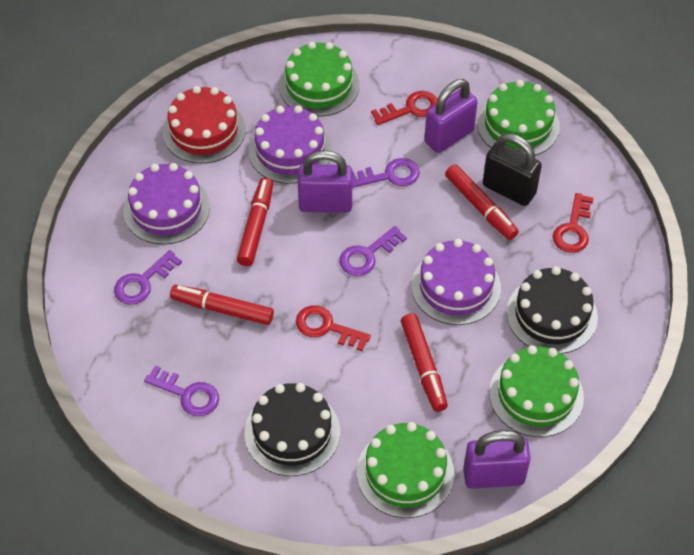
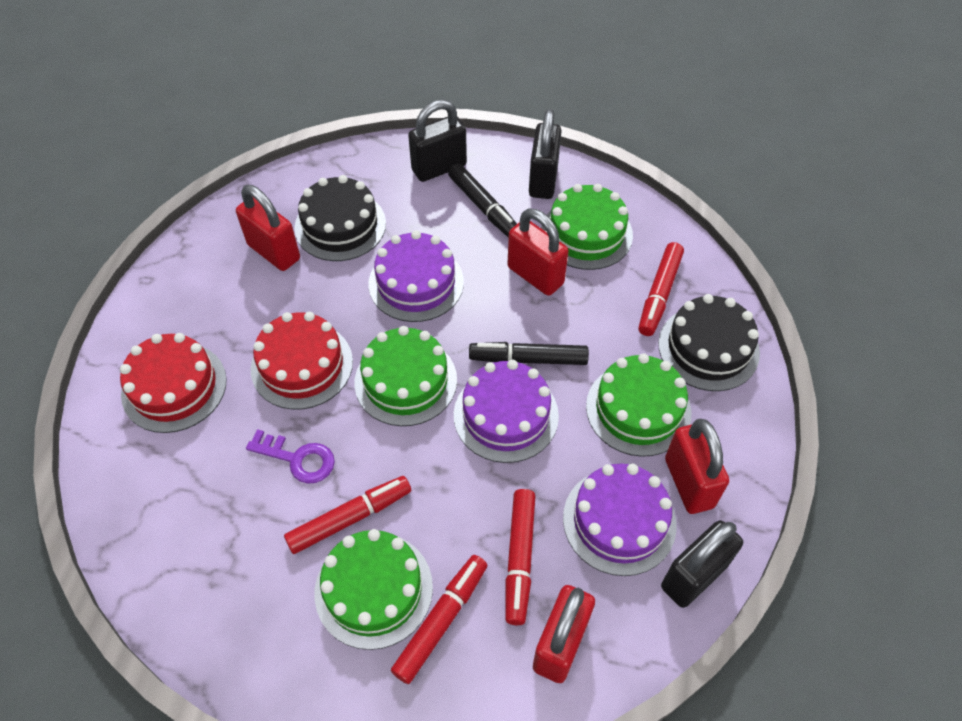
black marker: none = 0 -> [448,163,517,238] [469,342,589,365] = 2
black padlock: [483,133,542,206] = 1 -> [408,99,467,182] [529,109,562,199] [661,520,743,608] = 3
purple key: [114,250,182,305] [144,365,219,416] [339,226,407,276] [352,158,420,188] = 4 -> [246,429,335,483] = 1
purple padlock: [298,150,352,213] [424,79,478,153] [463,430,531,489] = 3 -> none = 0
red cake: [163,86,246,164] = 1 -> [120,333,227,433] [251,312,353,410] = 2
red key: [296,305,371,351] [371,91,437,125] [553,193,594,253] = 3 -> none = 0
red padlock: none = 0 -> [236,185,300,271] [507,208,569,296] [533,585,595,683] [665,419,729,514] = 4

